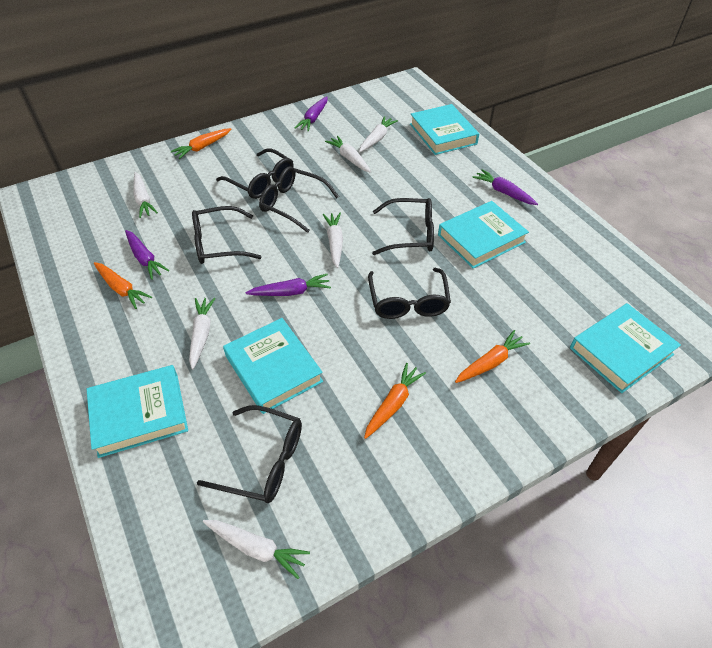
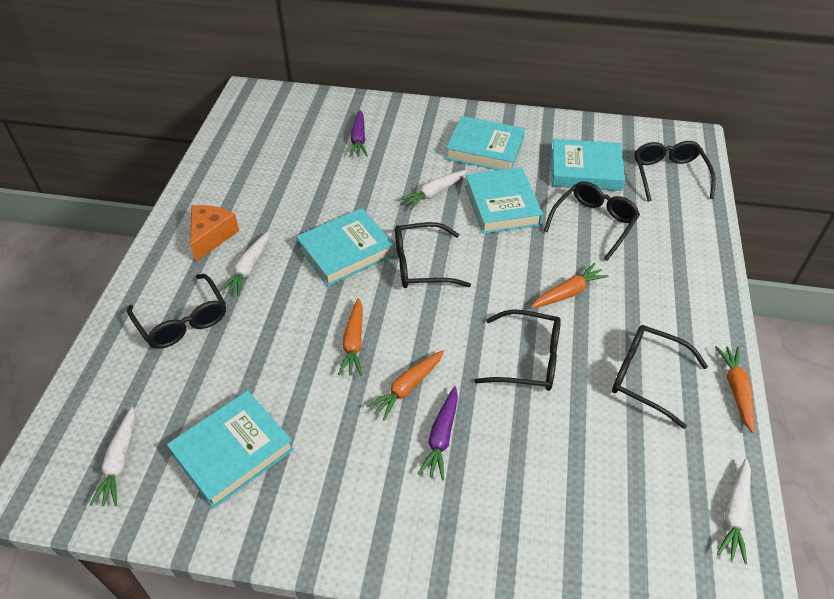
orange cheese: none = 0 -> [190,205,239,262] = 1
purple carrot: [125,230,169,280] [245,274,331,296] [294,96,328,131] [472,169,538,205] = 4 -> [349,110,368,157] [418,386,458,480] = 2
white carrot: [133,172,158,218] [189,297,216,369] [203,520,310,579] [323,213,343,268] [325,136,371,173] [359,116,398,152] = 6 -> [89,407,135,506] [219,231,269,296] [399,170,467,210] [717,458,751,564] = 4

